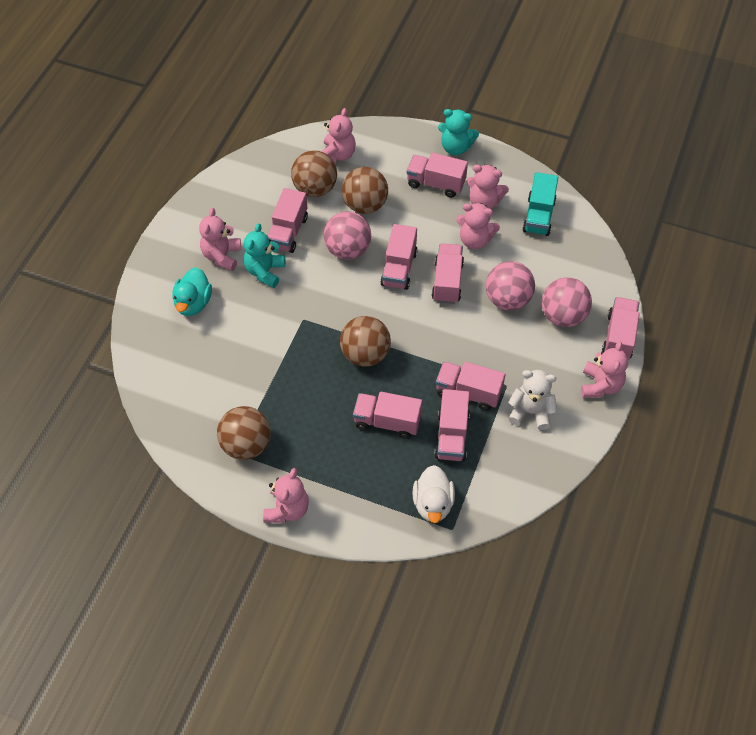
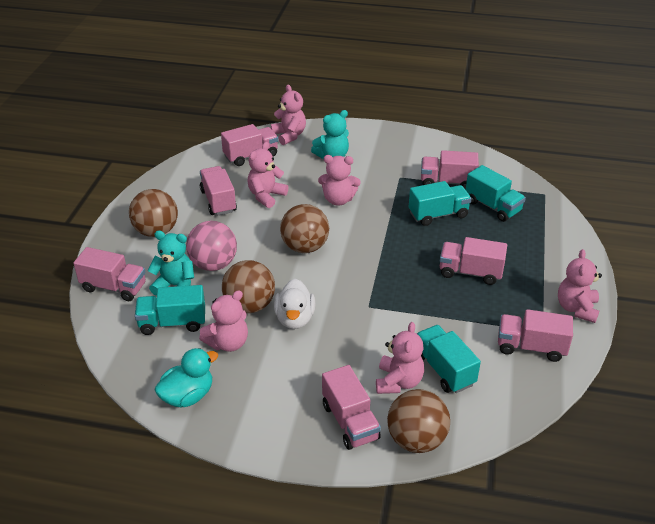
pink ball: [323,211,371,260] [486,261,535,310] [542,277,592,327] = 3 -> [186,221,237,271] = 1
pink truck: [268,188,308,253] [353,392,422,439] [380,224,417,290] [407,153,468,198] [432,243,464,304] [434,389,470,461] [436,362,505,411] [602,297,640,360] = 8 -> [73,247,146,301] [200,166,237,216] [221,124,278,166] [322,365,381,450] [421,150,479,190] [440,237,507,285] [498,309,573,362] = 7
turquoise truck: [522,172,558,236] = 1 -> [135,285,205,335] [409,181,472,226] [416,325,481,393] [466,165,526,222] = 4
white teddy bear: [508,370,557,430] = 1 -> none = 0

